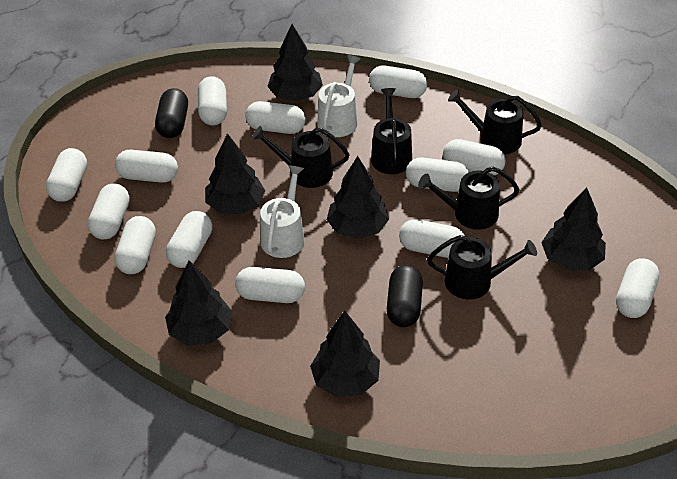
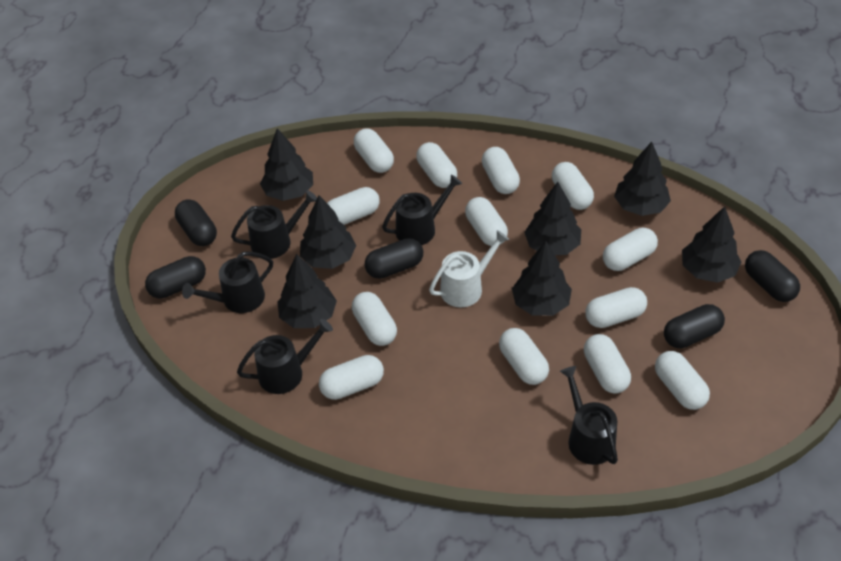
black capsule: [155,88,188,138] [387,265,423,327] = 2 -> [145,256,206,299] [175,199,217,246] [365,238,423,279] [664,304,725,348] [745,250,800,302] = 5
black tree: [165,261,233,345] [205,133,265,214] [267,24,323,101] [310,311,380,397] [327,156,389,239] [541,188,606,270] = 6 -> [260,128,313,201] [278,254,337,328] [300,195,356,269] [512,241,572,316] [524,182,581,255] [614,142,671,216] [682,206,741,283] = 7
white watering can: [260,165,305,258] [317,55,361,137] = 2 -> [429,230,509,307] = 1

